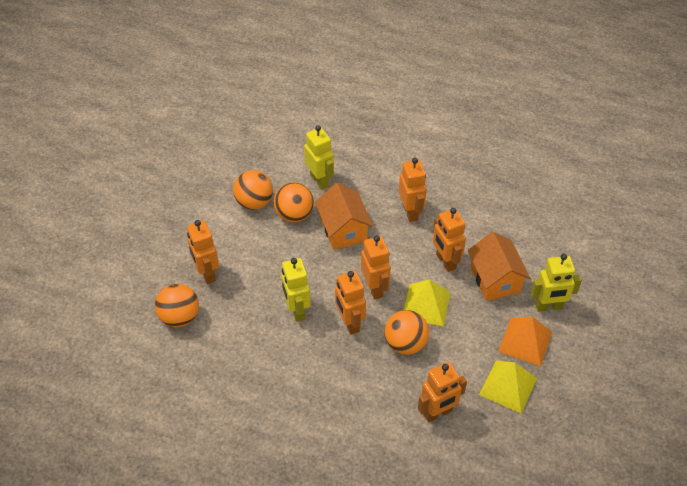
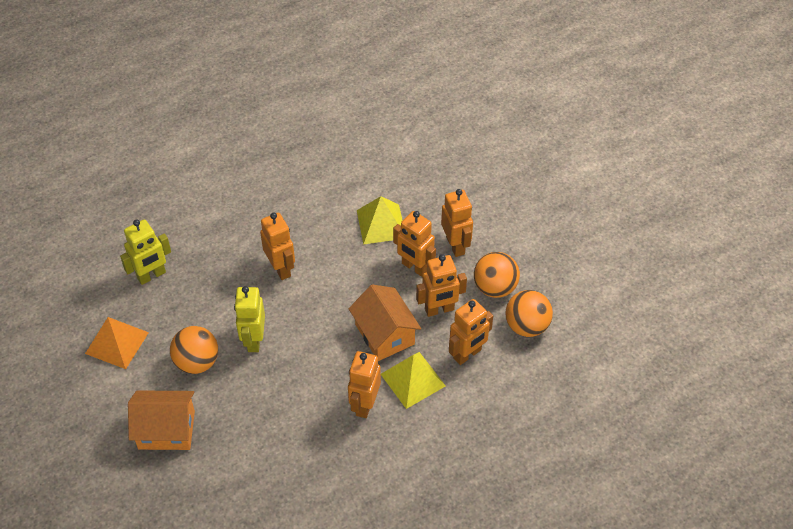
orange ball: [155,284,199,328] [233,170,273,210] [274,182,314,222] [385,310,429,355] = 4 -> [170,326,218,374] [474,252,520,298] [506,290,553,337] = 3
yellow robot: [281,258,311,322] [304,125,334,190] [531,254,582,312] = 3 -> [120,219,171,285] [234,286,265,352] = 2

